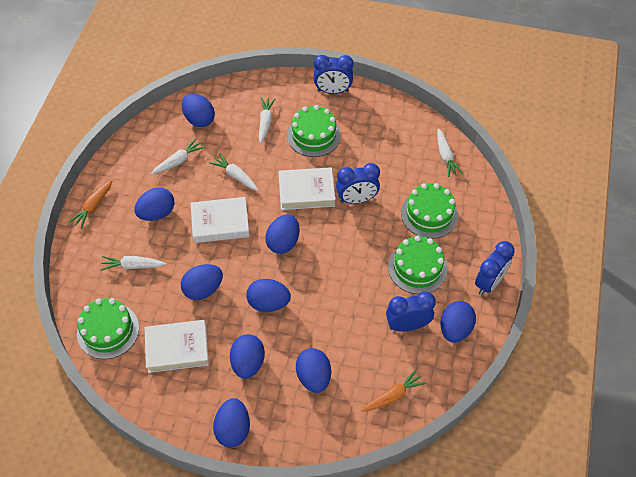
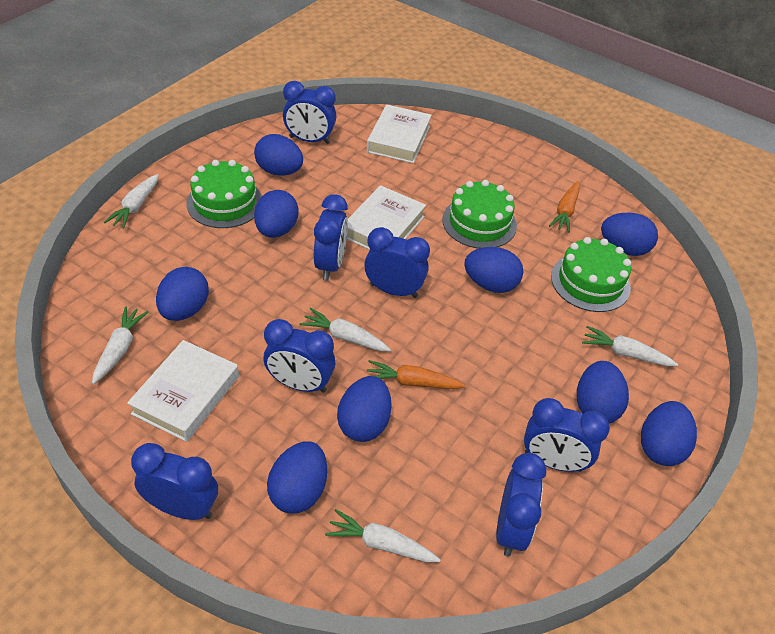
blue clock: [314,55,354,94] [336,163,380,204] [386,292,436,332] [475,241,515,295] = 4 -> [131,443,218,520] [264,319,335,393] [283,81,336,144] [314,194,348,280] [364,227,430,298] [496,453,547,557] [524,398,610,472] = 7
green cake: [77,298,139,359] [287,105,341,157] [388,235,447,294] [401,183,458,239] = 4 -> [186,160,262,228] [442,180,517,249] [551,237,631,312] = 3

